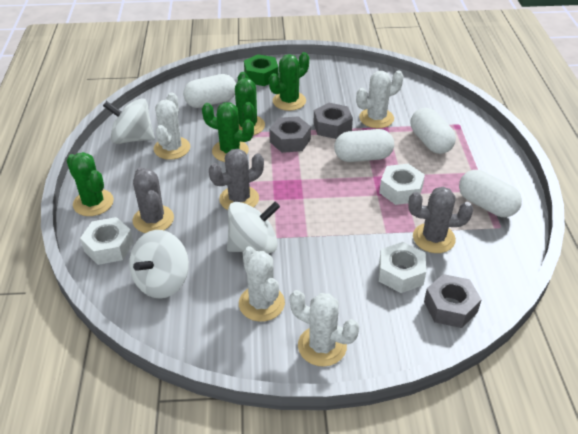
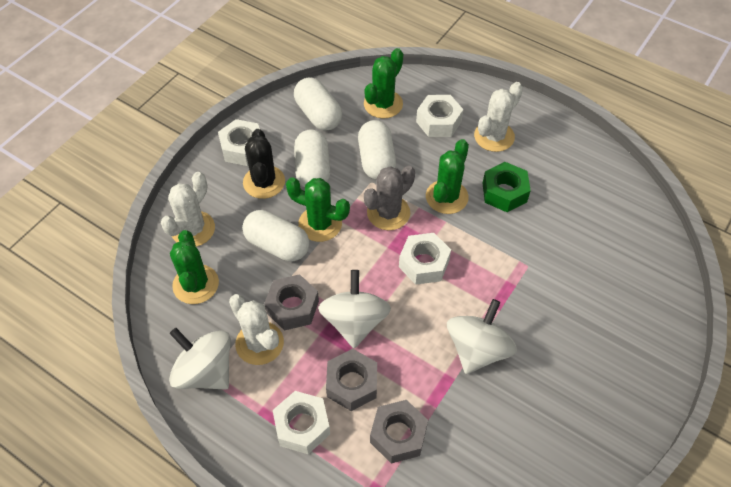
black cactus: none = 0 -> [243,129,285,199] = 1
grey cactus: [132,167,174,233] [209,149,264,210] [408,187,473,253] = 3 -> [364,165,415,230] = 1
white cactus: [154,93,190,159] [239,246,285,322] [290,290,359,367] [356,71,403,128] = 4 -> [160,172,215,247] [229,294,284,365] [474,82,523,152] = 3
white nut: [80,217,134,265] [379,164,425,205] [379,242,426,293] = 3 -> [218,119,260,166] [273,391,330,454] [399,233,451,285] [416,95,464,137] = 4

